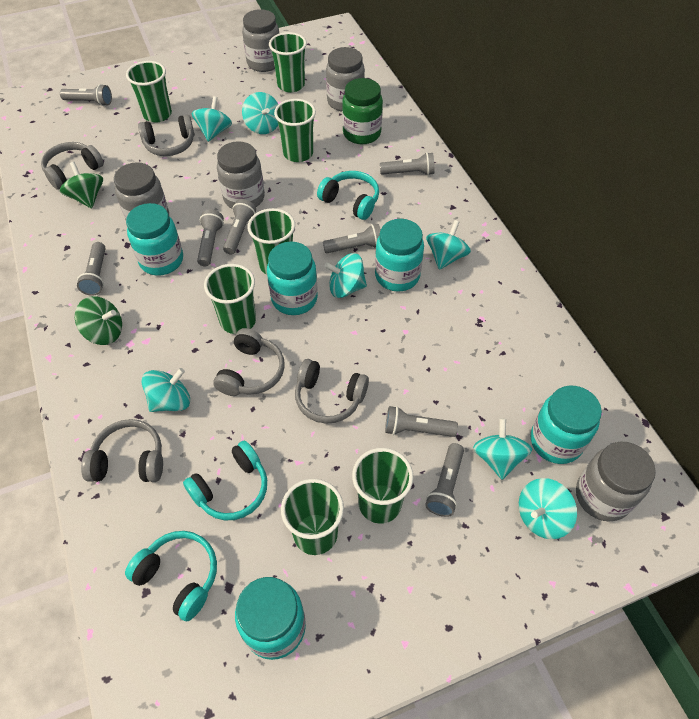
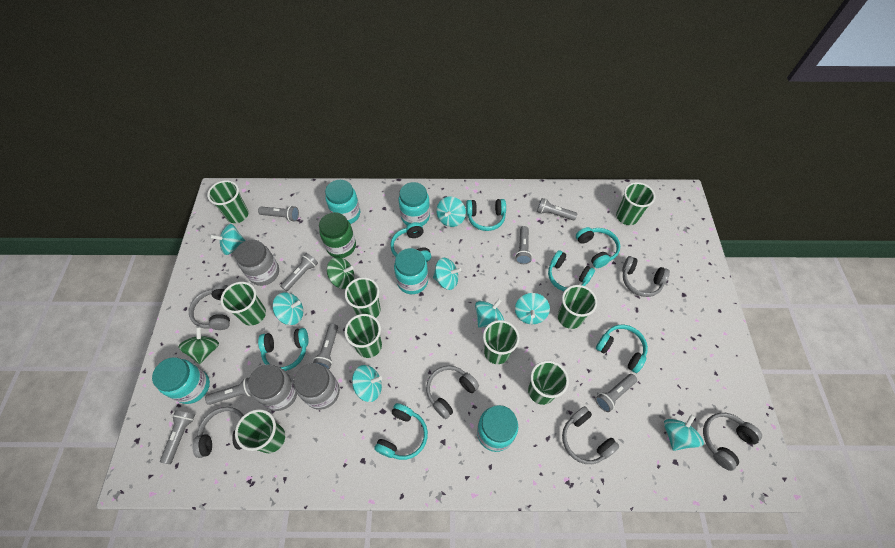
green cup: [126,61,172,123] [204,264,256,334] [247,208,295,275] [269,32,307,93] [274,99,316,162] [281,479,344,555] [352,448,414,524] = 7 -> [207,180,249,223] [221,282,266,326] [235,409,285,453] [345,277,381,318] [345,314,382,358] [483,320,519,364] [528,361,569,405] [558,285,597,329] [616,182,655,225] = 9
grey headphones: [41,142,104,190] [81,419,163,482] [138,115,194,156] [213,328,285,396] [295,359,369,424] = 5 -> [189,284,230,330] [192,407,244,458] [426,366,479,419] [562,406,619,464] [622,256,670,297] [703,413,762,471] = 6
grey jar: [114,162,169,220] [217,141,265,209] [242,9,279,72] [326,47,365,112] [576,442,656,521] = 5 -> [235,240,279,286] [248,364,297,411] [294,363,340,410] = 3
turquoise headphones: [125,531,217,621] [183,441,267,520] [317,171,379,220] = 3 -> [258,328,309,371] [374,403,428,460] [390,222,431,262] [466,199,506,231] [548,250,595,291] [576,227,620,268] [596,325,648,373] = 7
turquoise spinning top: [141,368,190,412] [192,96,232,142] [242,92,278,134] [324,253,367,298] [426,220,471,270] [473,418,532,480] [519,478,577,539] = 7 -> [210,224,246,255] [273,292,303,325] [352,365,382,402] [433,258,462,290] [436,196,466,227] [475,298,504,328] [515,293,550,324] [664,414,704,451] = 8

